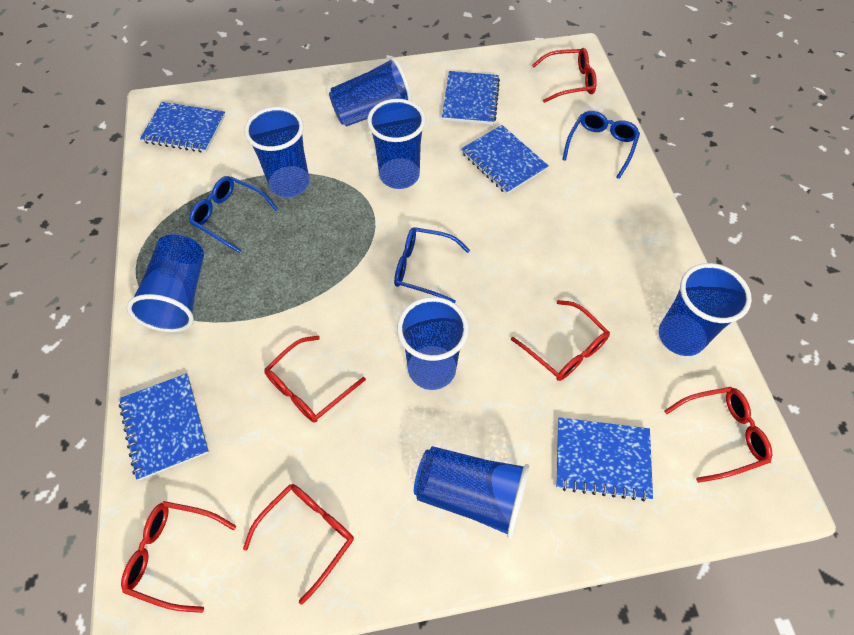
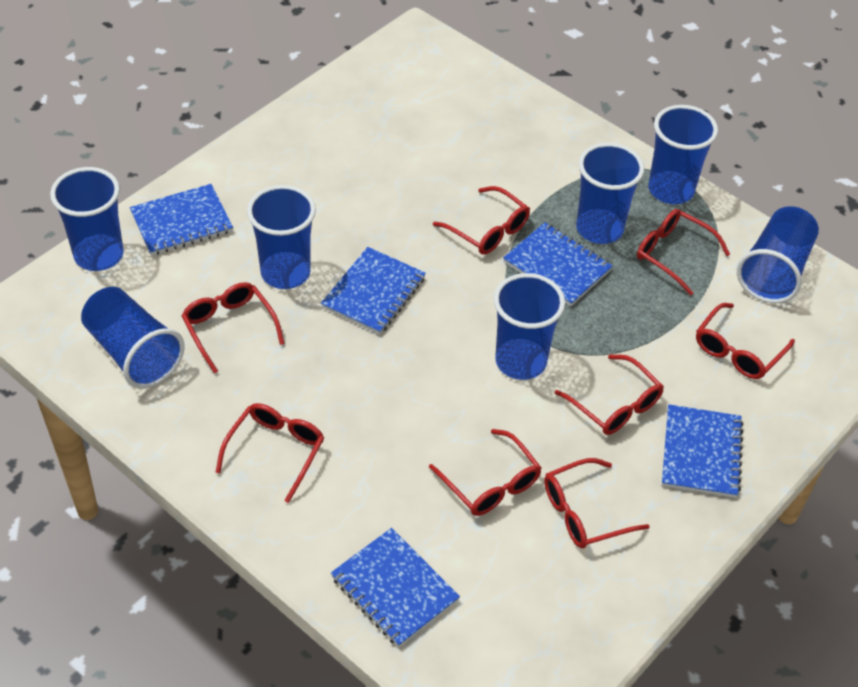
blue glasses: [189,176,278,253] [394,227,470,303] [562,111,640,179] = 3 -> none = 0
red glasses: [121,501,236,613] [243,484,354,605] [264,336,366,423] [511,300,610,381] [532,48,597,103] [664,387,772,483] = 6 -> [181,282,285,374] [215,403,324,503] [429,429,542,516] [433,186,530,255] [544,458,650,548] [555,354,664,435] [637,209,730,295] [696,303,795,379] = 8

